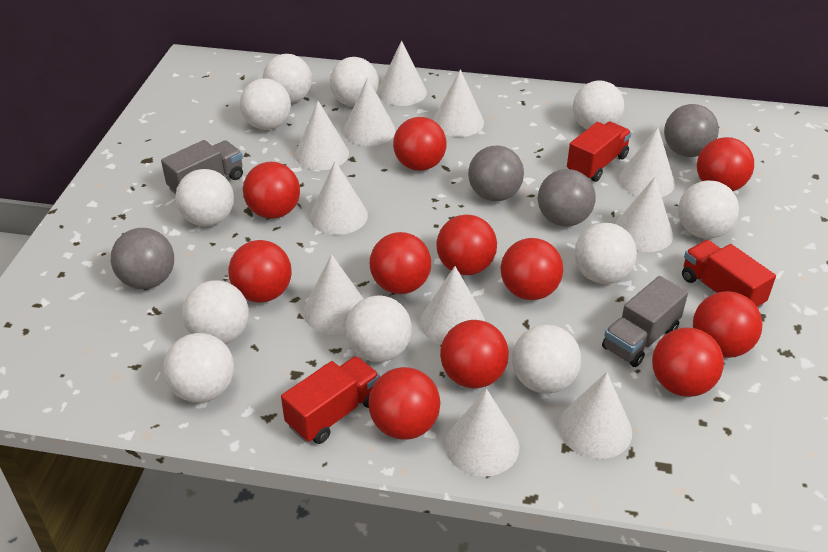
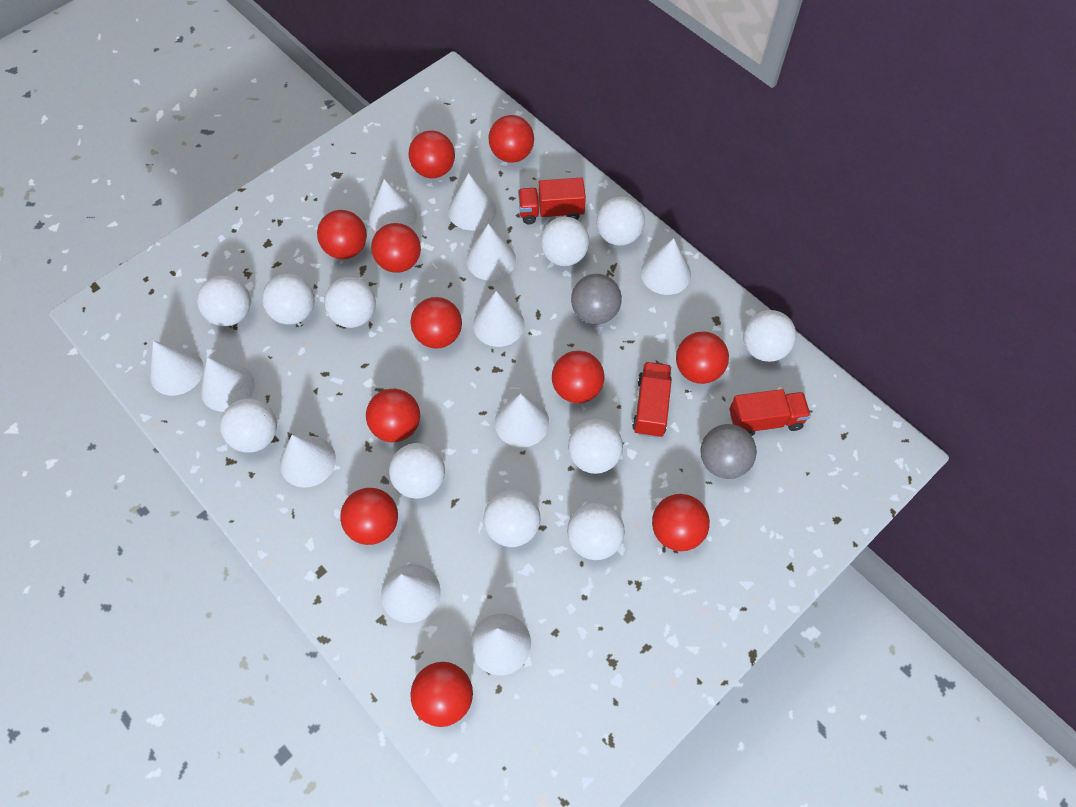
grey ball: [111,228,174,289] [468,146,524,201] [538,169,596,227] [664,104,719,157] = 4 -> [571,274,622,324] [700,424,757,479] = 2
grey truck: [161,140,243,194] [602,276,688,367] = 2 -> none = 0

